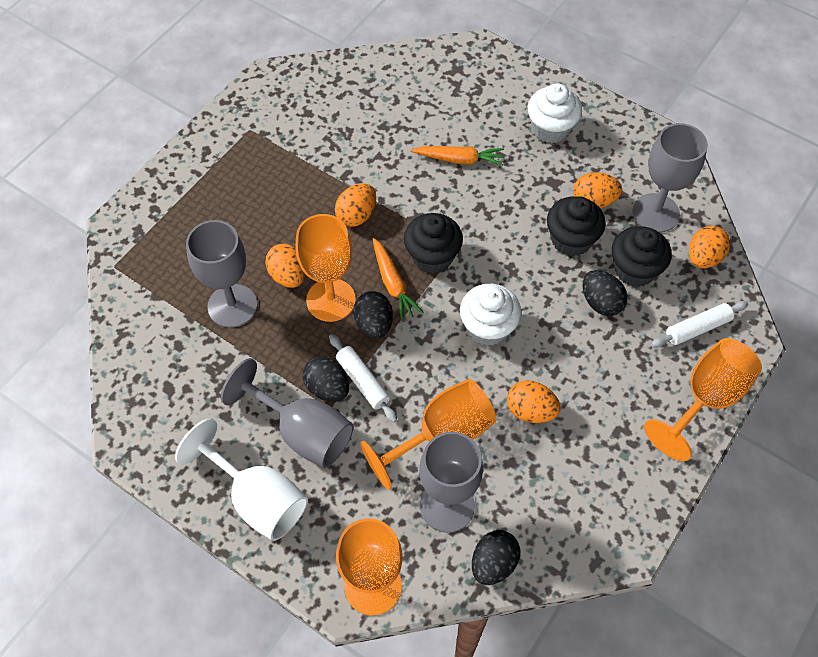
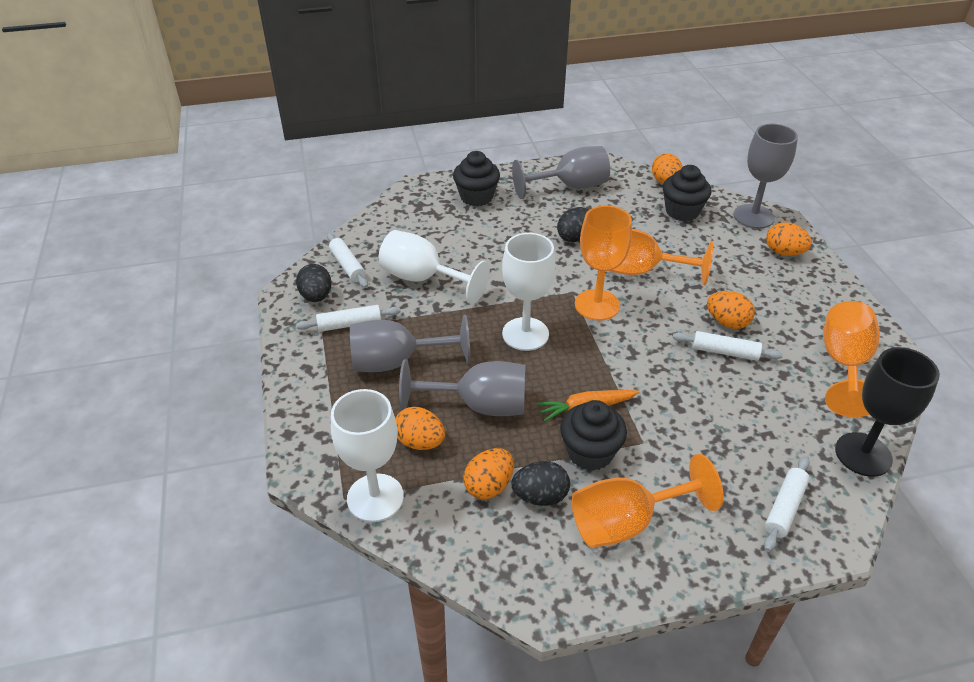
black egg: [303,356,349,402] [354,291,393,339] [472,530,520,585] [583,270,628,316] = 4 -> [296,264,332,302] [511,461,570,506] [557,207,589,242] = 3
black goblet: none = 0 -> [835,347,940,477] = 1
orange carrot: [373,238,423,321] [411,146,504,166] = 2 -> [537,390,640,422] = 1
white cupcake: [460,284,522,346] [528,84,582,143] = 2 -> none = 0
white goblet: [175,418,308,541] = 1 -> [331,389,404,522] [378,230,490,304] [502,233,555,351] = 3
white rolling pin: [329,334,397,422] [651,301,748,348] = 2 -> [296,305,401,332] [327,233,368,288] [673,331,783,361] [764,456,810,552] = 4

